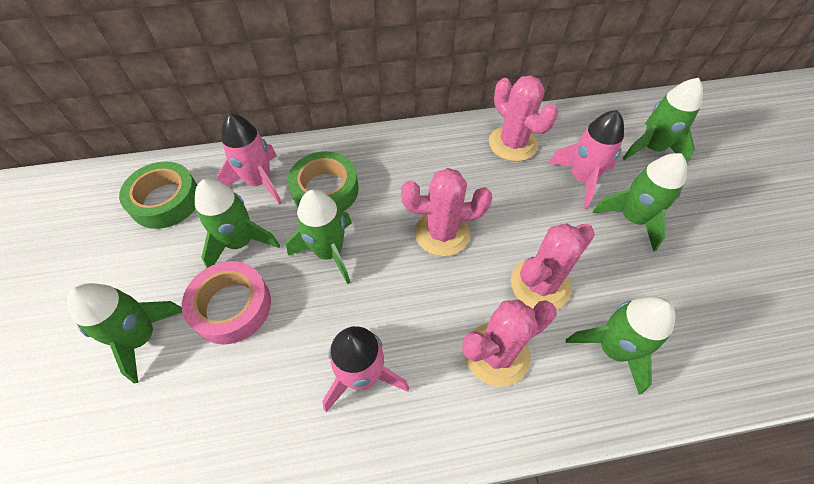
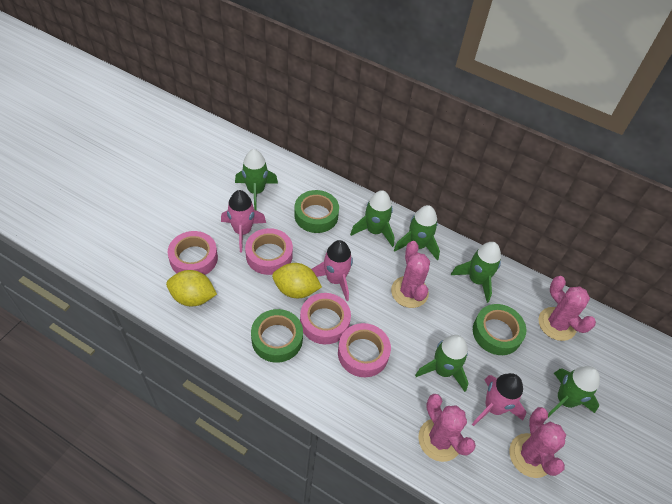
green tape: [119,161,197,229] [288,151,359,212] = 2 -> [251,309,303,363] [294,190,339,233] [473,304,526,355] = 3
pink tape: [182,261,271,344] = 1 -> [168,231,218,275] [245,228,293,275] [300,293,351,344] [338,323,391,377] = 4
yellow lemon: none = 0 -> [166,270,217,306] [272,263,322,298] = 2

